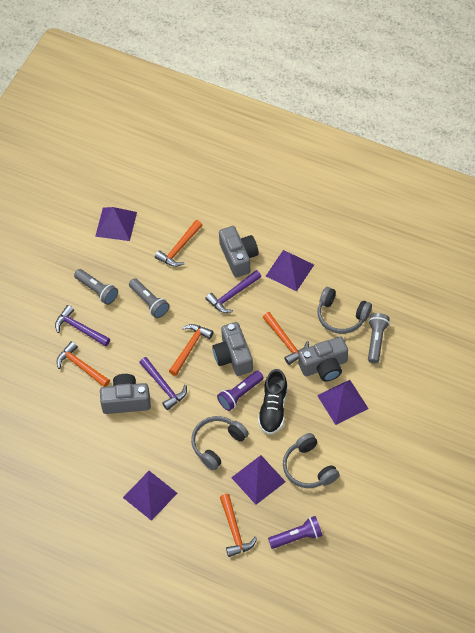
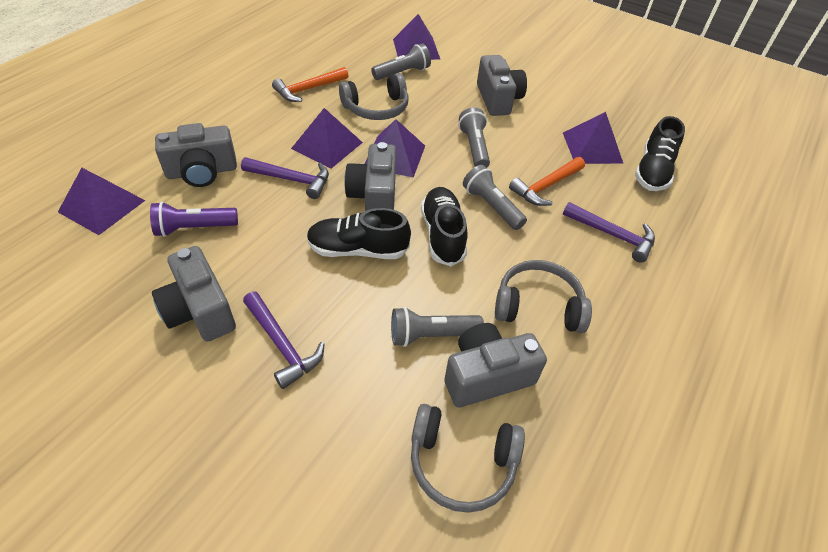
black shoe: [258,369,288,434] = 1 -> [307,208,411,259] [421,187,468,266] [635,116,685,191] = 3
grey camera: [100,374,151,414] [212,322,253,376] [219,226,259,277] [298,337,348,382] = 4 -> [152,246,236,342] [155,123,237,187] [344,142,396,211] [444,323,547,408] [477,55,527,116] = 5
grey flashlight: [74,269,118,305] [129,278,169,318] [368,313,390,363] = 3 -> [371,43,431,80] [391,307,484,347] [459,107,490,167] [463,165,527,230] = 4
orange hammer: [57,341,110,387] [155,220,202,267] [169,324,213,376] [220,494,257,557] [263,312,309,365] = 5 -> [272,67,349,102] [509,157,585,206] = 2
purple flashlight: [217,371,264,411] [268,516,323,549] = 2 -> [150,202,238,237] = 1

